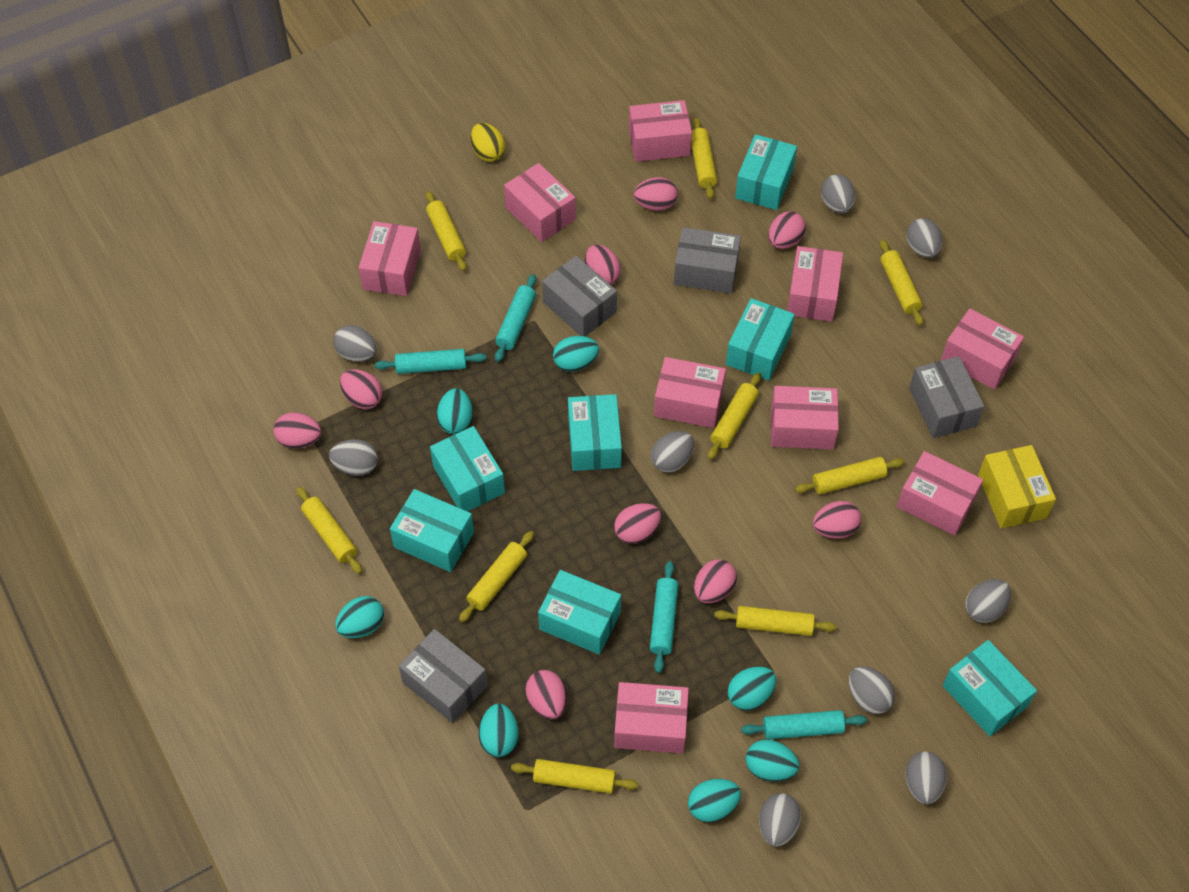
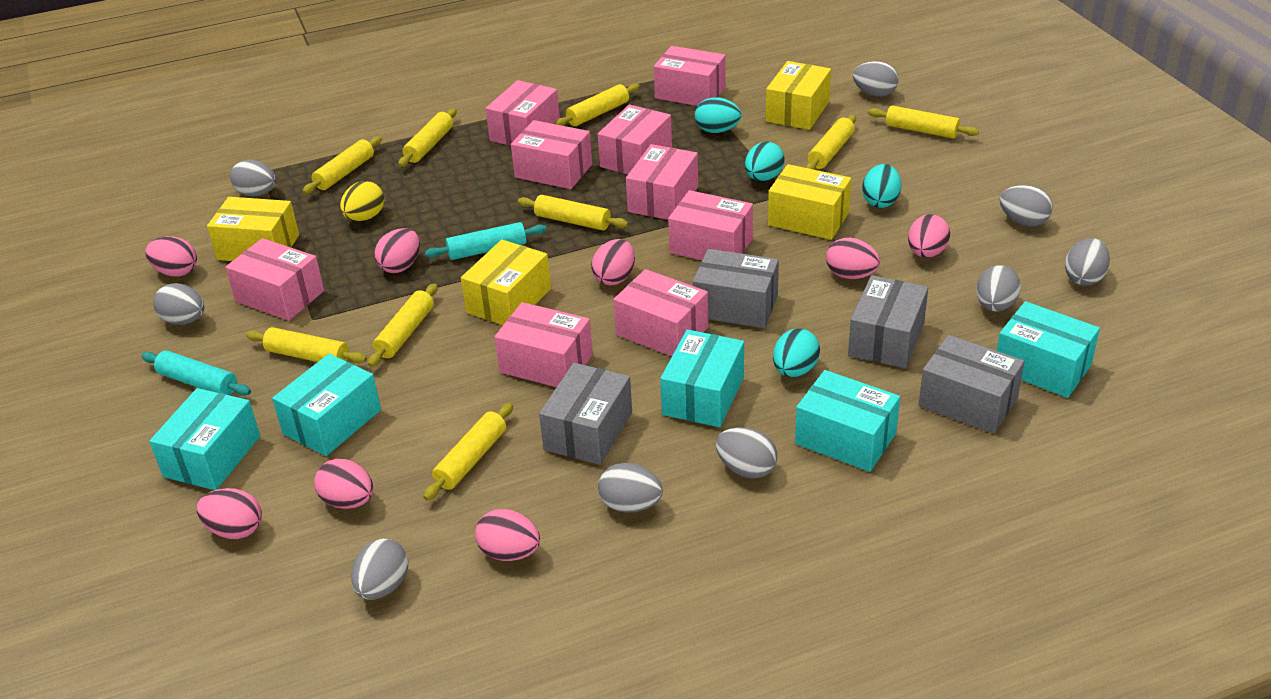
pink egg: [273,413,321,449] [340,369,382,409] [525,670,567,719] [585,244,621,285] [614,503,661,544] [634,177,677,211] [694,559,737,603] [768,211,806,249] [813,501,861,539] = 9 -> [145,236,197,277] [197,488,262,539] [314,459,373,509] [374,228,420,273] [475,509,540,561] [591,239,635,285] [826,238,880,279] [908,214,950,258] = 8
turquoise box: [390,489,474,572] [430,426,505,511] [538,570,621,655] [568,394,622,471] [726,298,795,381] [735,134,797,210] [943,640,1037,736] = 7 -> [149,388,260,490] [272,354,381,456] [660,329,744,428] [795,370,900,472] [997,301,1100,398] = 5
turquoise egg: [335,596,384,638] [436,388,473,434] [479,704,518,757] [553,336,599,372] [688,779,741,822] [727,666,776,711] [746,740,799,782] = 7 -> [695,97,741,133] [745,142,785,181] [773,329,820,377] [862,164,901,208] = 4
turquoise rolling pin: [375,349,486,374] [495,274,536,362] [650,561,679,673] [741,710,867,740] = 4 -> [141,350,251,396] [425,222,547,260] = 2
yellow box: [978,445,1056,529] = 1 -> [207,197,299,261] [461,240,551,325] [766,61,831,130] [768,164,851,240] = 4

